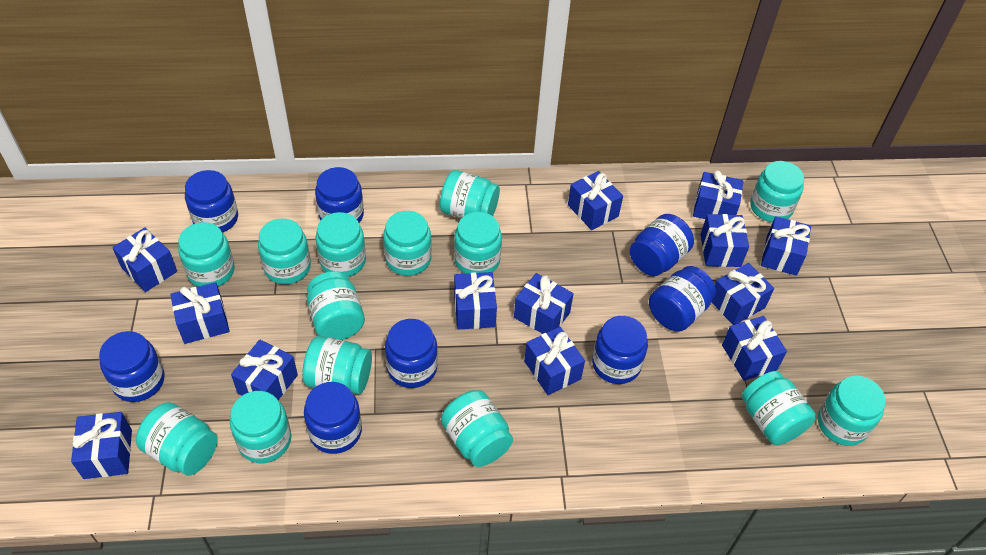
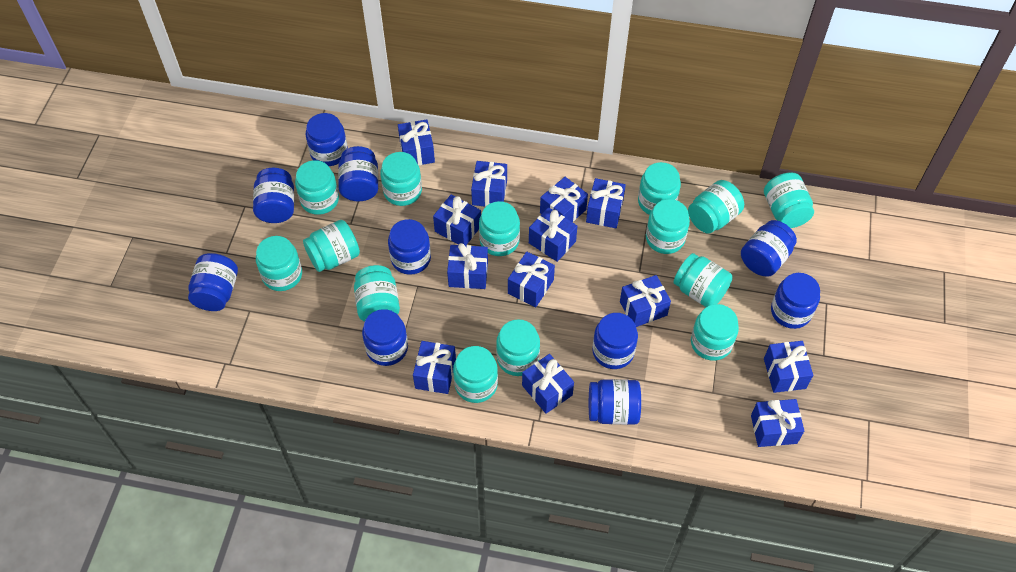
blue jar: [99,331,165,402] [185,170,238,233] [304,382,362,454] [315,167,364,223] [385,319,438,388] [592,316,648,384] [630,214,694,276] [649,266,716,332] = 8 -> [188,253,238,311] [253,168,294,223] [306,113,348,166] [338,146,379,202] [362,309,408,366] [388,219,431,275] [589,379,641,425] [592,313,638,369] [741,220,797,277] [771,273,820,329] = 10

